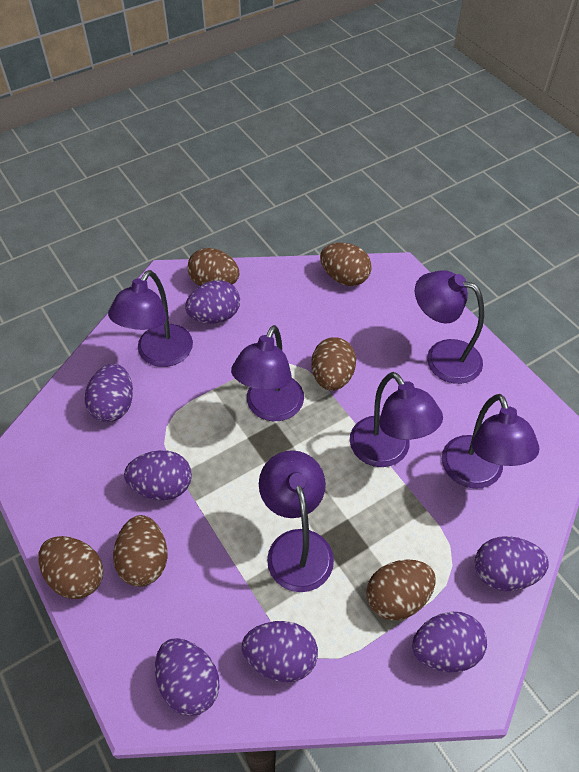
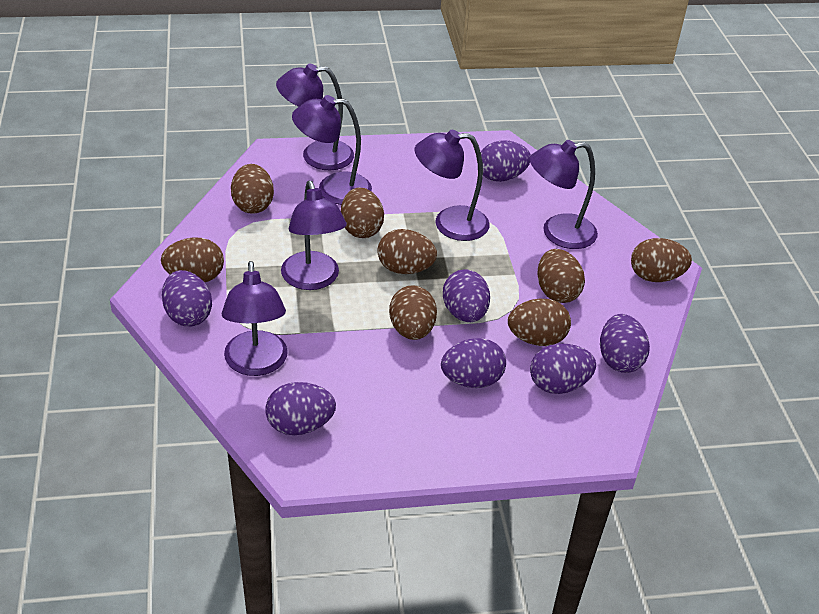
brown egg: [38,536,103,599] [113,515,167,587] [187,248,239,286] [311,337,356,391] [320,243,372,286] [366,560,436,620] = 6 -> [161,238,224,282] [231,164,274,214] [341,188,384,238] [377,229,437,274] [389,285,437,340] [508,298,571,346] [537,249,585,303] [631,238,692,282] = 8

